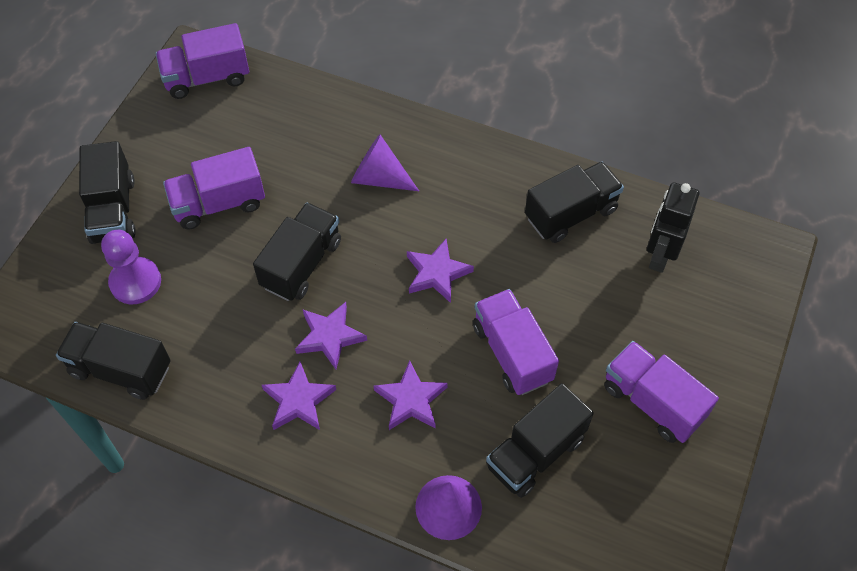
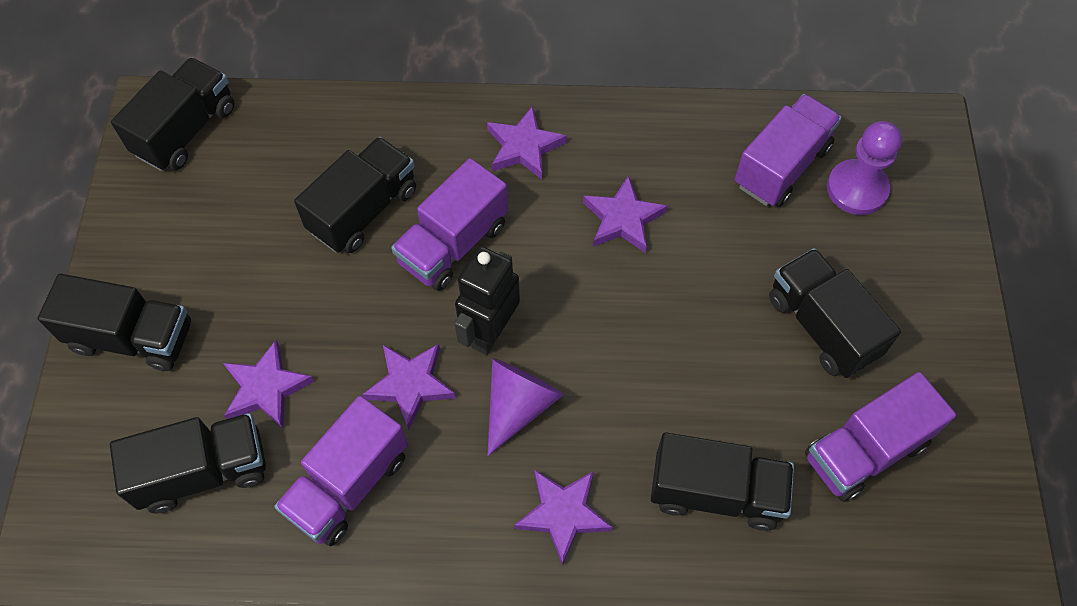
black truck: [56,322,171,400] [79,141,136,244] [253,203,341,301] [486,383,594,498] [525,162,624,243] = 5 -> [38,274,191,371] [110,413,266,513] [111,57,235,171] [294,137,416,253] [651,432,794,531] [769,248,901,378] = 6
purple cone: [351,135,419,191] [415,475,482,540] = 2 -> [487,358,564,456] = 1
purple star: [262,362,336,430] [295,302,367,370] [374,360,448,430] [407,239,474,303] = 4 -> [223,340,314,429] [362,344,456,430] [487,106,567,179] [514,470,613,565] [583,175,667,253] = 5

